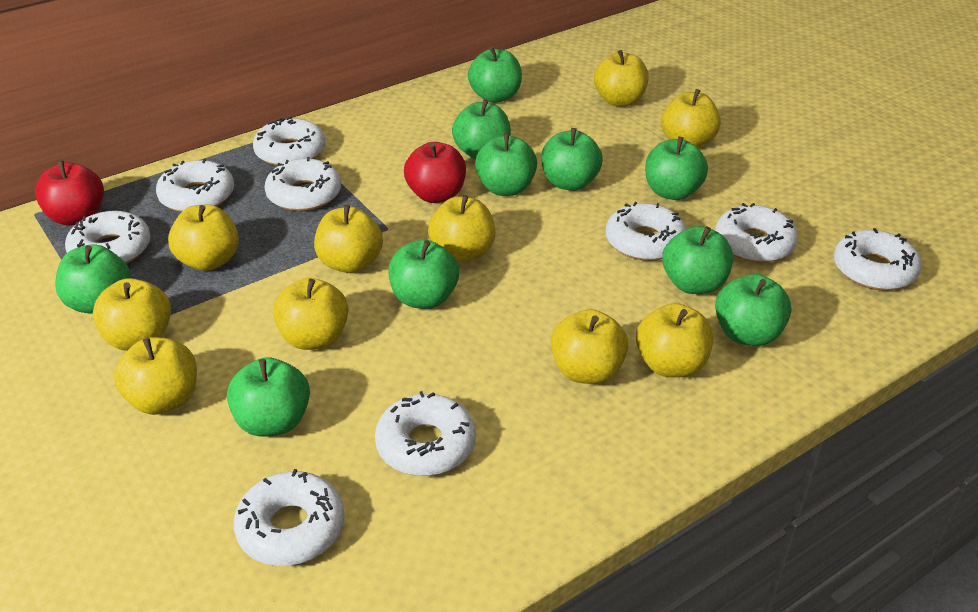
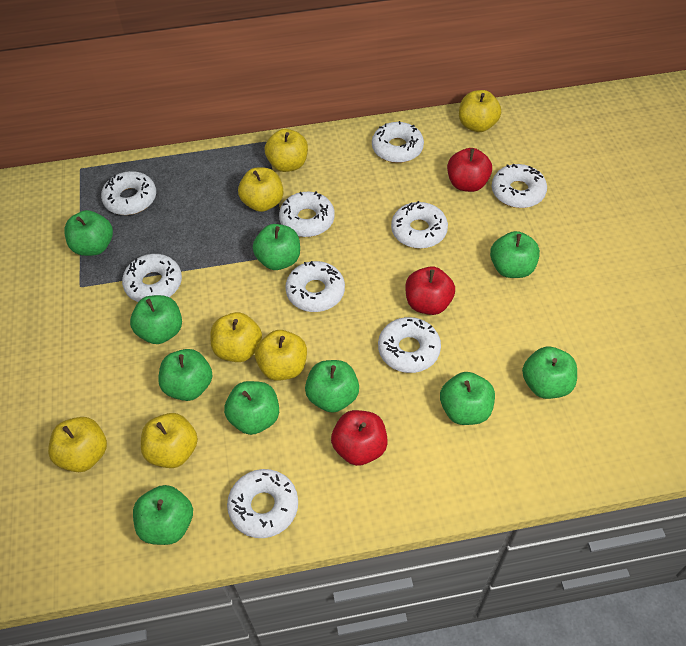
red apple: [35,160,104,226] [404,142,466,203] = 2 -> [331,410,388,466] [405,266,455,315] [447,148,492,192] = 3
yellow apple: [93,278,171,351] [114,337,197,415] [168,205,239,271] [273,278,349,350] [314,205,383,273] [428,195,495,262] [551,309,628,384] [594,50,649,106] [636,303,713,377] [661,89,721,148] = 10 -> [48,417,107,472] [141,413,198,468] [211,312,262,362] [238,167,283,212] [255,330,307,381] [265,129,308,172] [459,90,501,132] = 7

